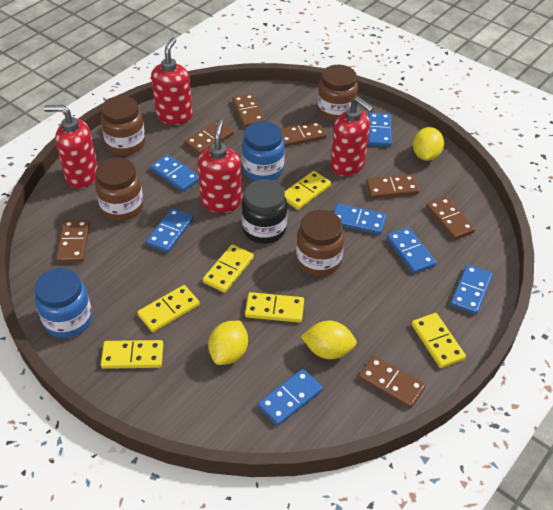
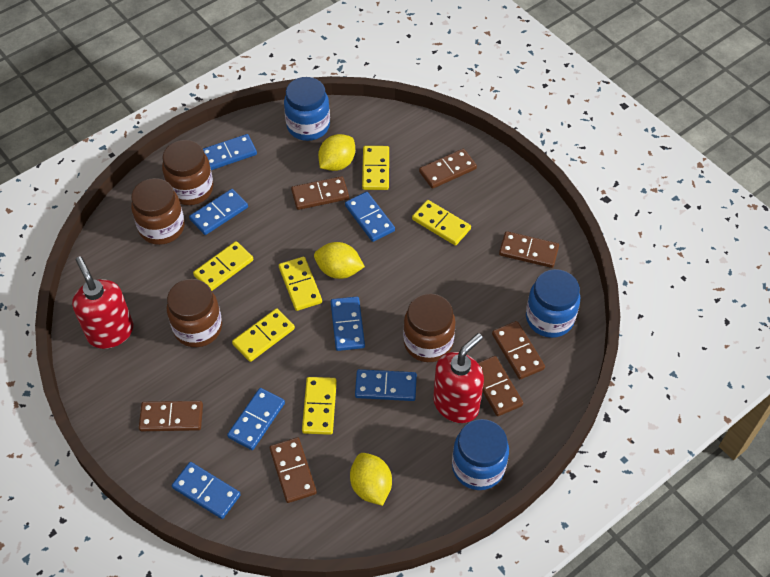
black jar: [241,179,287,244] = 1 -> none = 0
blue jar: [34,268,92,338] [242,121,285,181] = 2 -> [284,77,330,141] [452,419,509,490] [526,269,580,338] = 3
red soap dispenser: [44,105,98,189] [151,37,193,125] [198,120,242,213] [330,96,374,176] = 4 -> [72,256,133,349] [433,333,484,423] = 2

